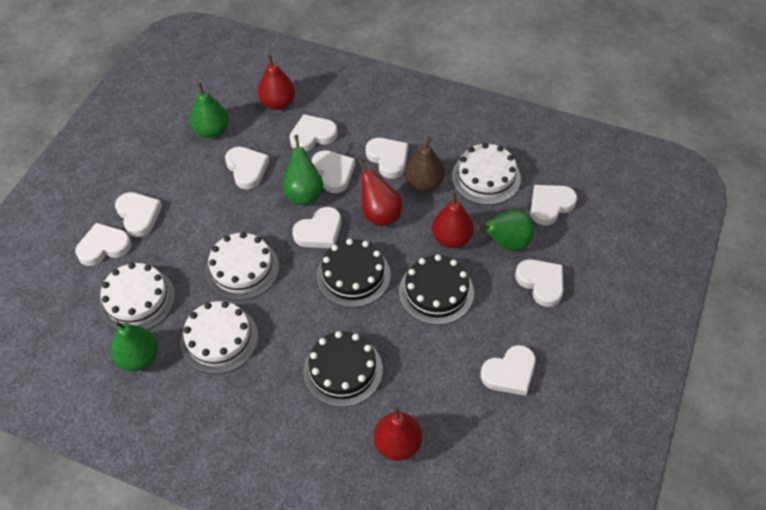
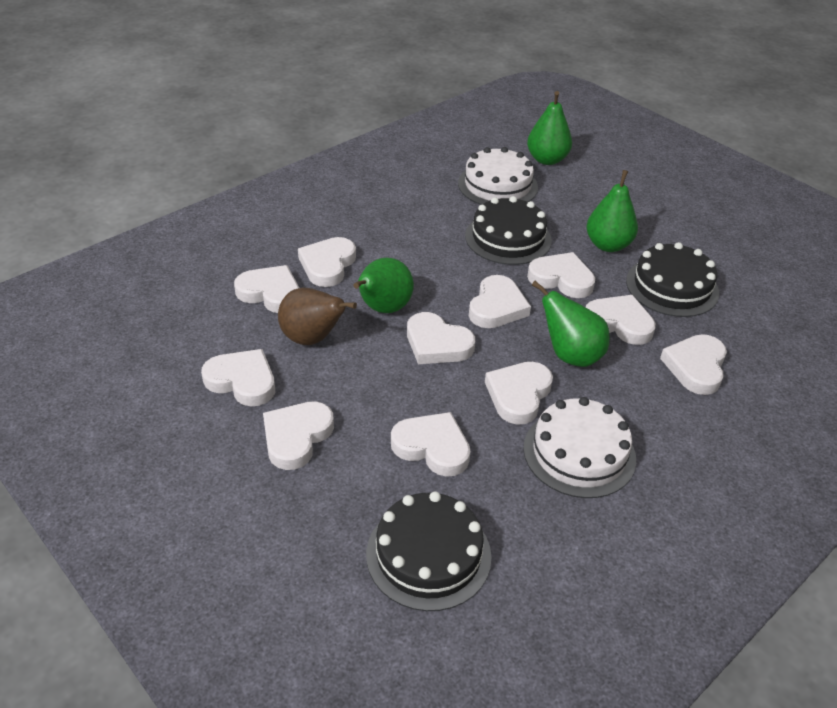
red pear: [257,54,295,110] [358,159,402,227] [374,406,422,461] [432,192,474,248] = 4 -> none = 0
white cake: [99,263,175,330] [180,301,258,374] [205,232,279,301] [452,143,521,205] = 4 -> [458,147,538,205] [524,397,636,498] = 2
white heart: [75,223,132,266] [115,192,162,237] [225,147,270,189] [290,114,338,151] [292,207,341,248] [312,150,356,193] [366,138,408,179] [481,345,536,396] [515,259,563,307] [530,185,577,225] = 10 -> [201,349,275,406] [234,265,299,313] [263,401,334,470] [298,237,356,287] [391,412,471,477] [407,312,475,364] [469,275,531,328] [485,362,553,425] [527,252,595,298] [586,295,656,345] [660,334,727,395] = 11

